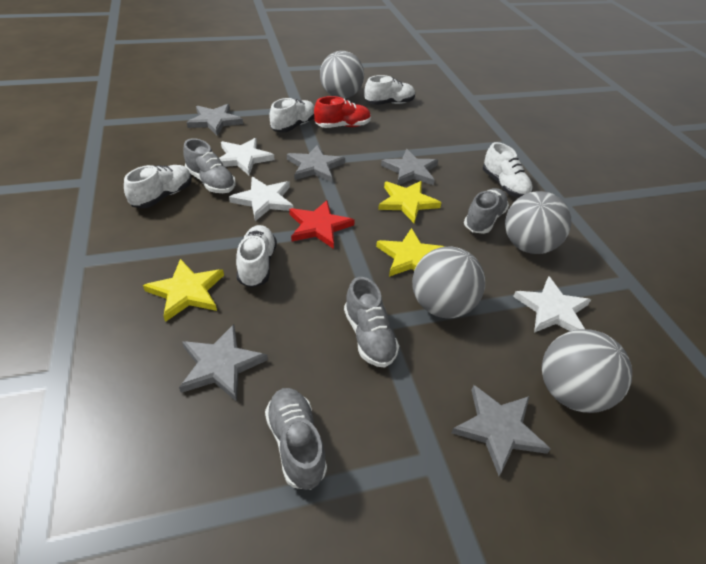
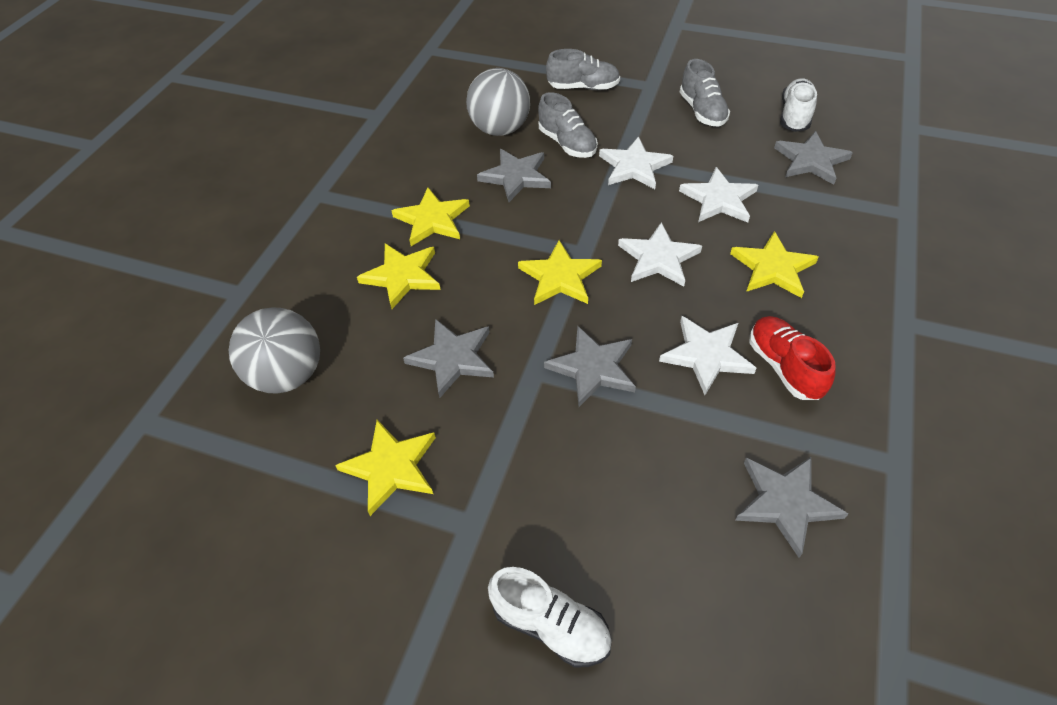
grey ball: [320,51,364,99] [412,246,485,318] [505,191,571,254] [542,329,632,413] = 4 -> [229,307,320,394] [466,68,530,136] = 2
grey shoe: [183,138,236,193] [265,388,327,490] [344,277,399,367] [464,188,509,234] = 4 -> [538,92,598,158] [546,49,620,90] [680,59,730,126] = 3
red star: [289,200,355,249] = 1 -> none = 0
white shoe: [124,165,192,208] [236,225,277,288] [269,98,315,132] [365,75,415,105] [483,142,533,198] = 5 -> [488,567,612,667] [780,78,817,132] = 2
white star: [219,138,274,175] [229,177,293,221] [513,277,591,333] = 3 -> [599,136,673,189] [618,222,702,287] [659,316,756,395] [679,167,758,223] = 4
yellow star: [143,259,224,322] [376,228,445,277] [378,181,441,223] = 3 -> [335,420,436,516] [357,244,441,309] [391,188,470,246] [518,240,602,305] [730,231,819,298] = 5

